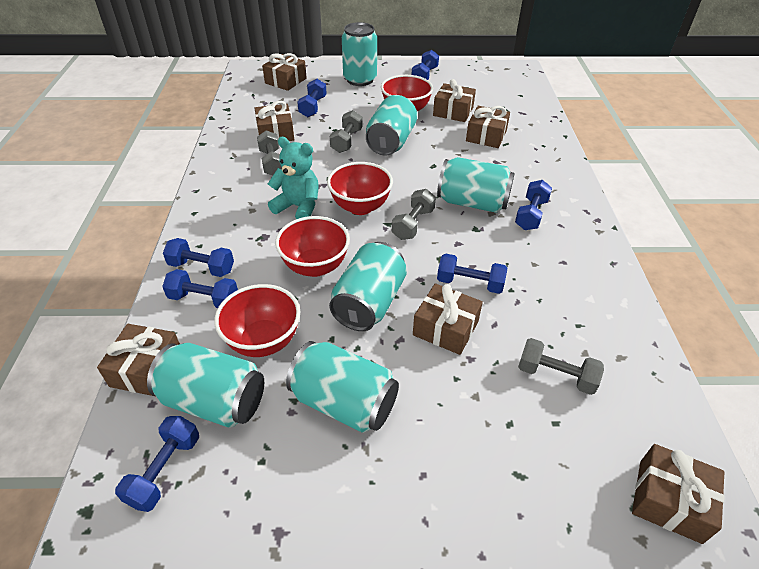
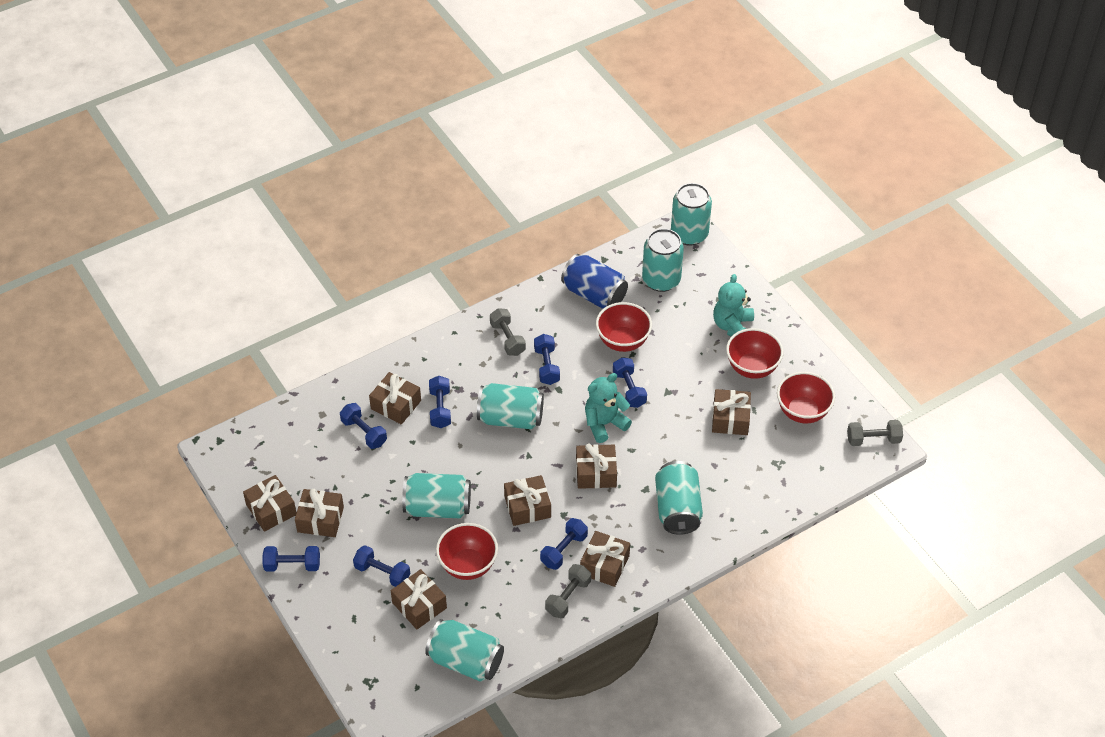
blue can: none = 0 -> [561,254,628,309] = 1
brown gift: [97,324,180,396] [254,101,294,141] [262,53,307,91] [413,283,483,355] [433,79,476,122] [466,106,510,148] [632,444,725,544] = 7 -> [243,475,296,532] [295,489,344,537] [369,372,421,425] [391,569,447,629] [504,475,551,526] [576,443,617,489] [580,531,630,587] [712,389,751,435] = 8
grey dumbbell: [257,130,282,175] [330,110,363,153] [392,189,436,240] [518,338,604,395] = 4 -> [490,308,526,356] [545,564,591,618] [847,420,903,446] = 3
turquoise teddy bear: [268,137,319,219] = 1 -> [585,373,632,443] [713,274,754,337] = 2

